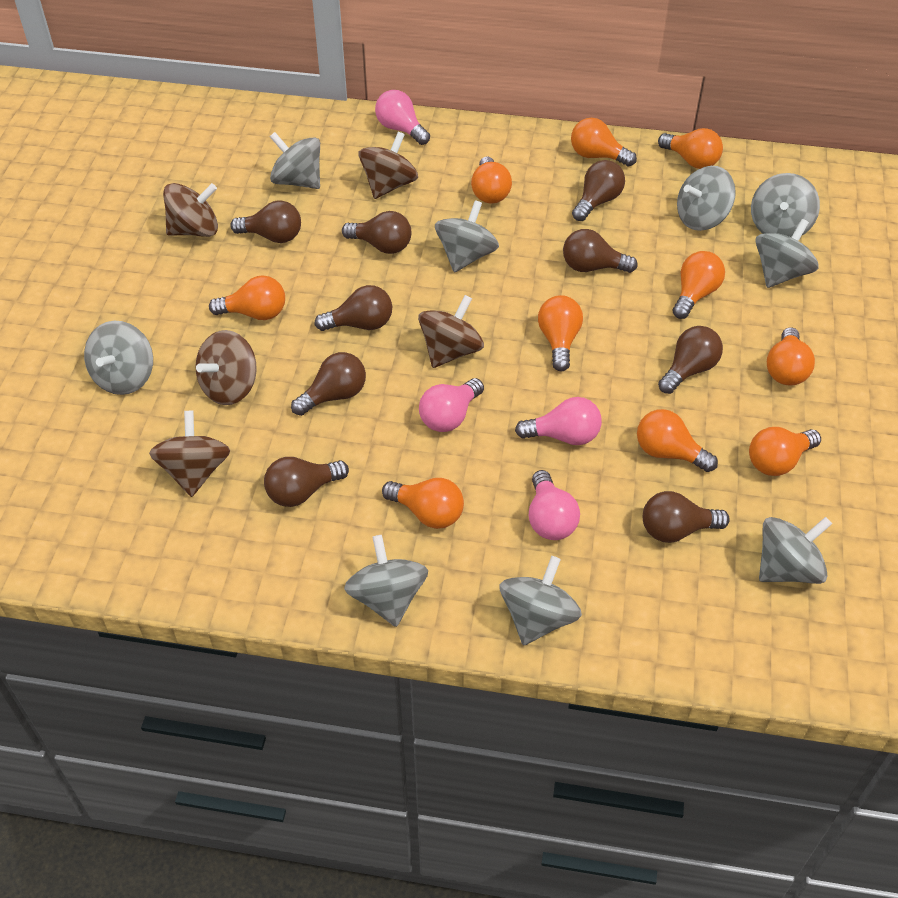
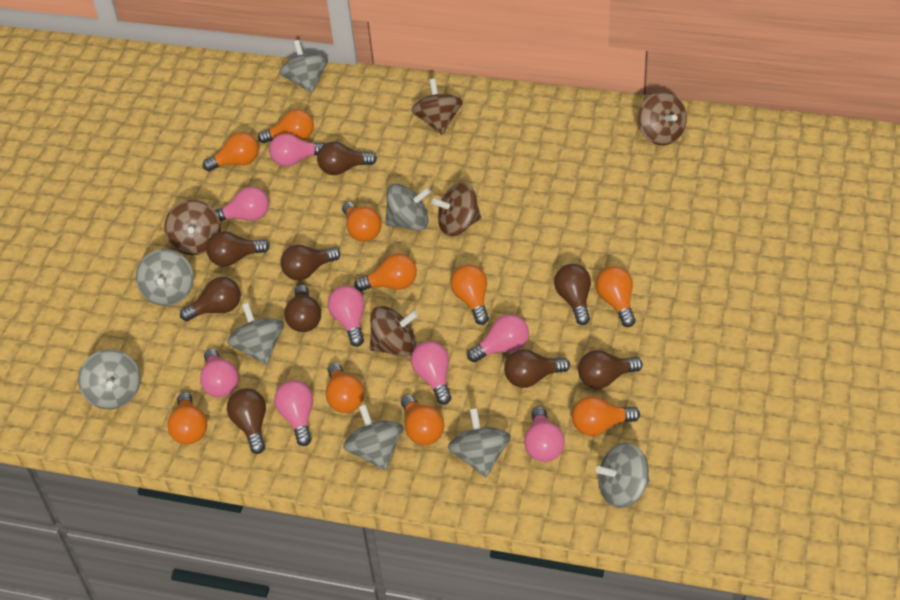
grey spinning top: [84,321,153,395] [270,132,320,189] [344,535,428,627] [435,200,499,273] [500,556,582,646] [677,166,736,231] [751,173,820,237] [755,219,819,288] [759,517,832,584] = 9 -> [78,349,140,409] [136,249,194,306] [227,303,284,365] [279,40,328,93] [343,404,403,471] [385,184,431,231] [448,408,511,478] [596,443,649,508] = 8
pink light bulb: [375,90,430,145] [419,378,484,432] [515,397,602,445] [529,470,580,540] = 4 -> [200,348,239,397] [215,187,269,222] [269,133,326,167] [274,380,313,446] [328,286,365,347] [411,341,451,405] [467,314,529,362] [524,406,565,462] = 8

